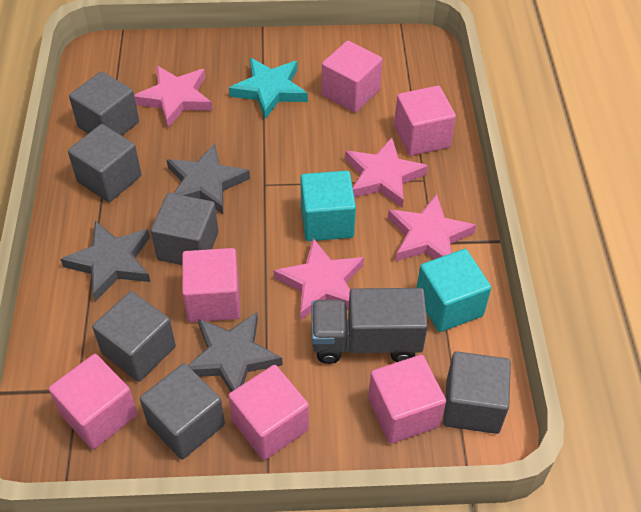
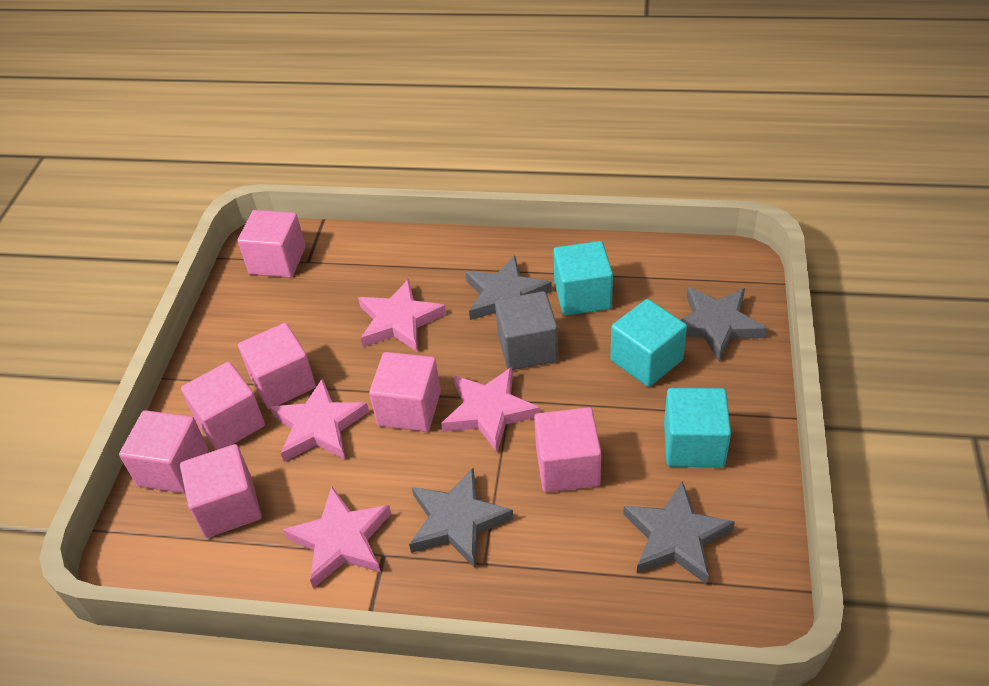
grey cube: [68,124,142,202] [69,71,139,136] [92,291,176,382] [140,363,225,459] [151,193,218,265] [443,351,511,434] = 6 -> [495,291,558,370] = 1
grey star: [60,221,150,302] [167,143,250,214] [188,312,283,392] = 3 -> [409,468,514,568] [465,255,552,320] [623,481,735,584] [681,287,767,361] = 4
grey truck: [311,288,428,364] = 1 -> none = 0
pink cube: [49,354,138,449] [182,248,240,322] [228,365,309,460] [321,41,383,113] [368,355,446,444] [394,86,456,156] = 6 -> [119,410,208,493] [180,444,262,538] [181,362,265,450] [238,210,306,278] [238,323,316,409] [369,352,441,432] [534,407,601,492] = 7
turquoise cube: [301,171,356,241] [417,249,491,332] = 2 -> [553,241,613,316] [610,299,687,387] [664,388,731,467] = 3
turquoise star: [229,58,308,119] = 1 -> none = 0

